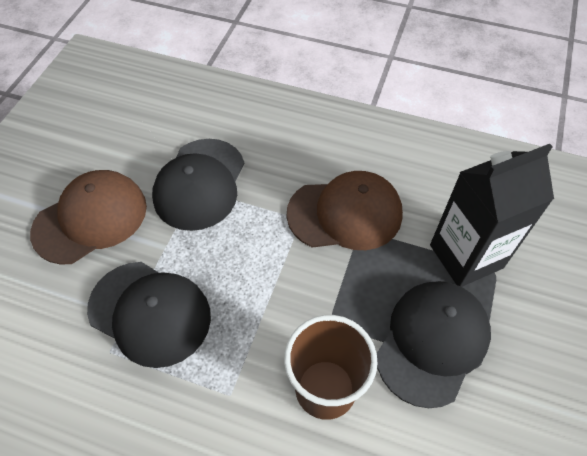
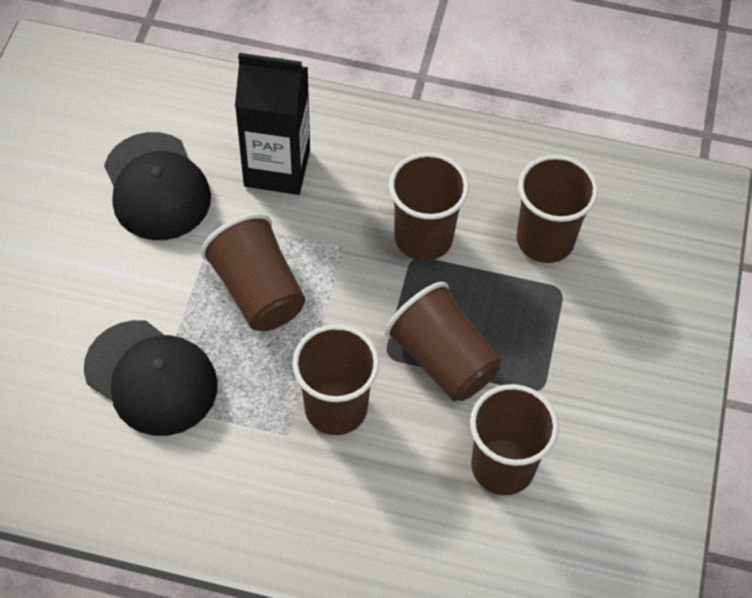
black cap: [87,262,211,368] [152,139,244,231] [377,281,491,408] = 3 -> [84,320,218,436] [104,132,211,240] = 2
brown cap: [30,170,147,265] [287,171,403,250] = 2 -> none = 0
brown cup: [284,315,378,420] = 1 -> [201,213,305,331] [292,324,379,435] [385,282,501,401] [389,152,469,261] [470,384,559,495] [517,155,598,263] = 6

